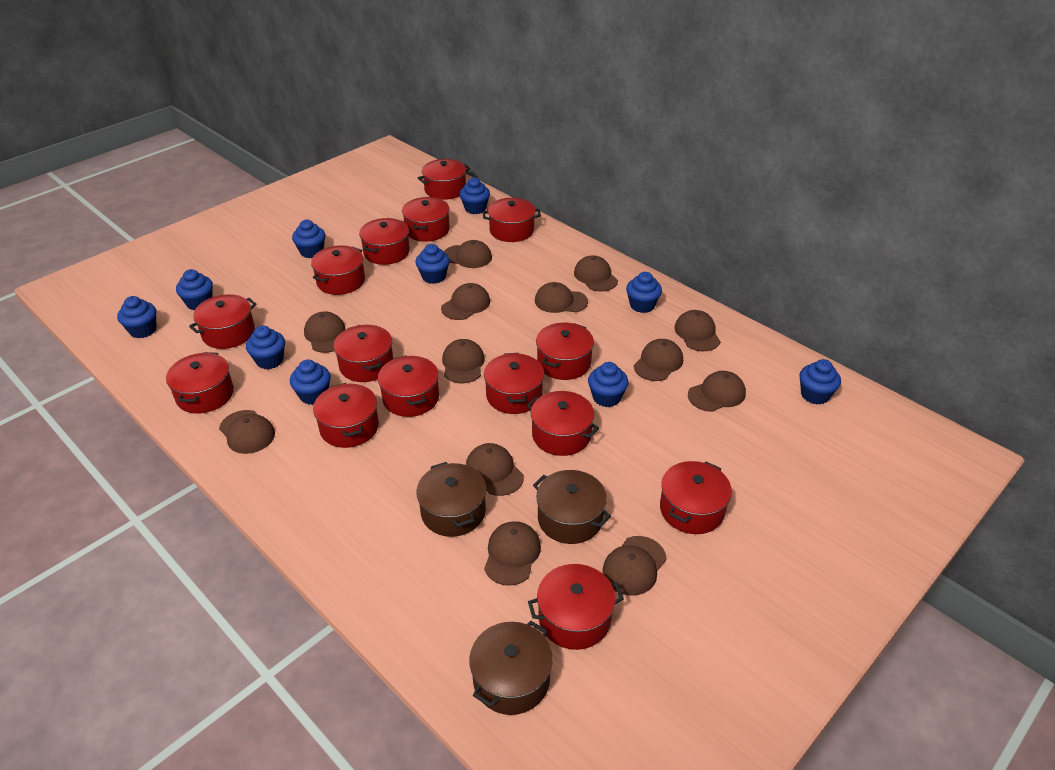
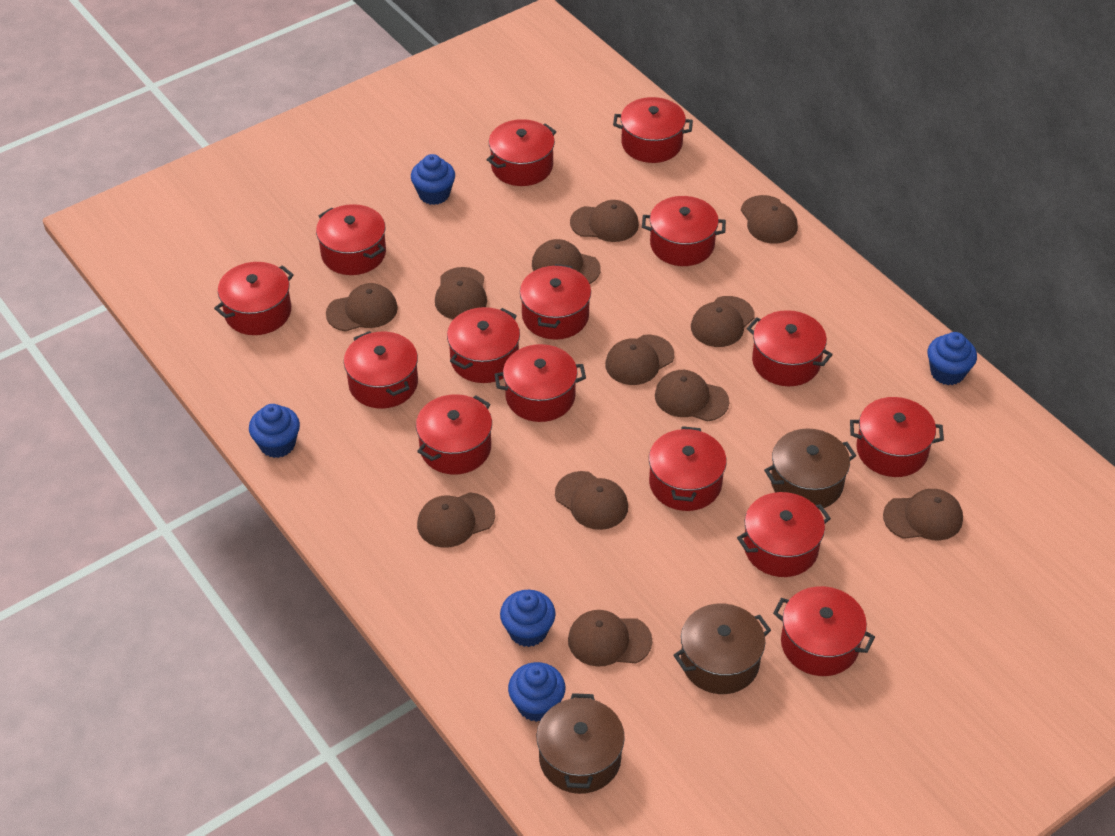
blue cupcake: [117,296,156,338] [176,269,213,310] [246,326,285,369] [290,360,331,405] [292,220,325,258] [416,244,450,284] [459,178,490,214] [588,362,628,407] [626,272,662,313] [799,359,841,405] = 10 -> [249,404,300,458] [411,154,455,205] [500,590,556,647] [508,662,565,722] [927,332,977,385] = 5
brown cap: [219,410,275,454] [304,312,346,353] [441,283,490,320] [442,339,485,384] [444,240,492,268] [466,443,524,496] [484,521,541,586] [535,282,588,313] [574,255,618,292] [602,536,666,596] [634,339,683,381] [674,310,721,351] [688,371,746,412] = 13 -> [326,283,398,331] [417,492,495,548] [435,267,487,320] [532,239,601,284] [555,471,628,530] [568,610,652,667] [570,200,639,242] [605,335,674,385] [655,370,729,421] [691,296,755,347] [741,195,798,244] [883,489,963,541] = 12

